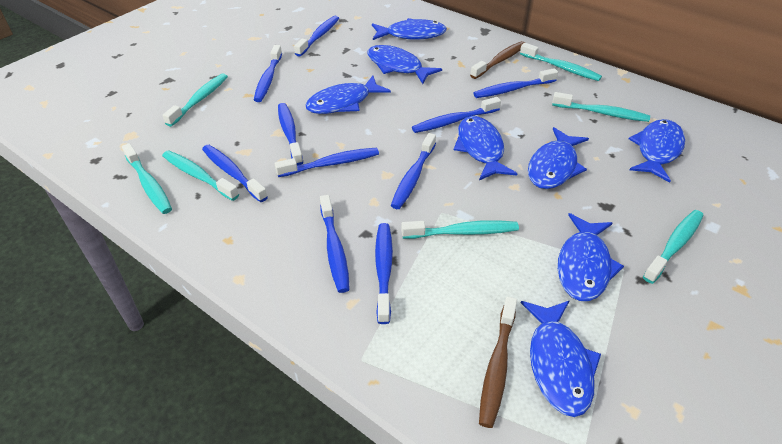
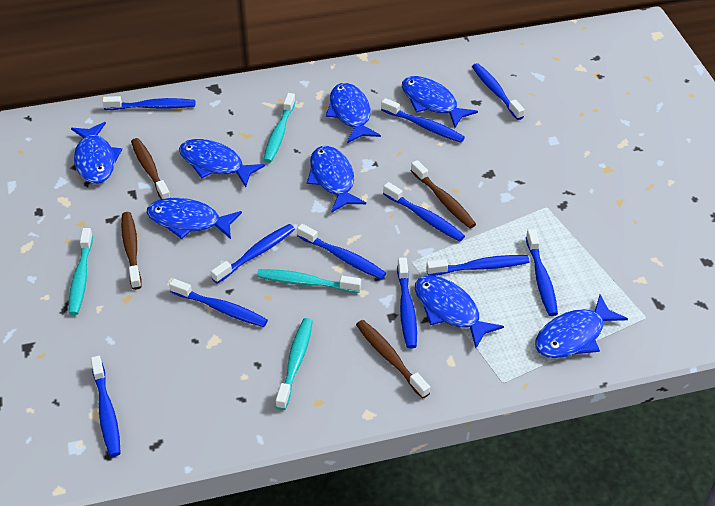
blue toothbrush: [202,145,268,202] [254,45,282,102] [275,148,379,177] [278,103,303,165] [294,16,339,57] [320,195,350,293] [375,223,393,324] [391,133,436,209] [412,97,501,133] [473,68,558,98] = 10 -> [91,356,120,457] [102,96,195,110] [169,279,268,327] [211,224,295,284] [297,224,386,279] [381,98,465,143] [383,182,465,242] [397,257,417,349] [426,255,529,276] [472,63,525,120] [526,229,558,316] = 11
brown toothbrush: [470,41,525,79] [479,296,517,428] = 2 -> [121,212,142,290] [131,138,171,199] [356,320,430,399] [411,160,476,229] = 4
turquoise toothbrush: [122,143,172,214] [162,151,239,201] [163,73,228,127] [401,220,519,239] [520,43,602,81] [552,92,650,122] [643,210,704,284] = 7 -> [68,228,93,315] [257,269,361,293] [263,93,296,163] [276,318,313,410] = 4

